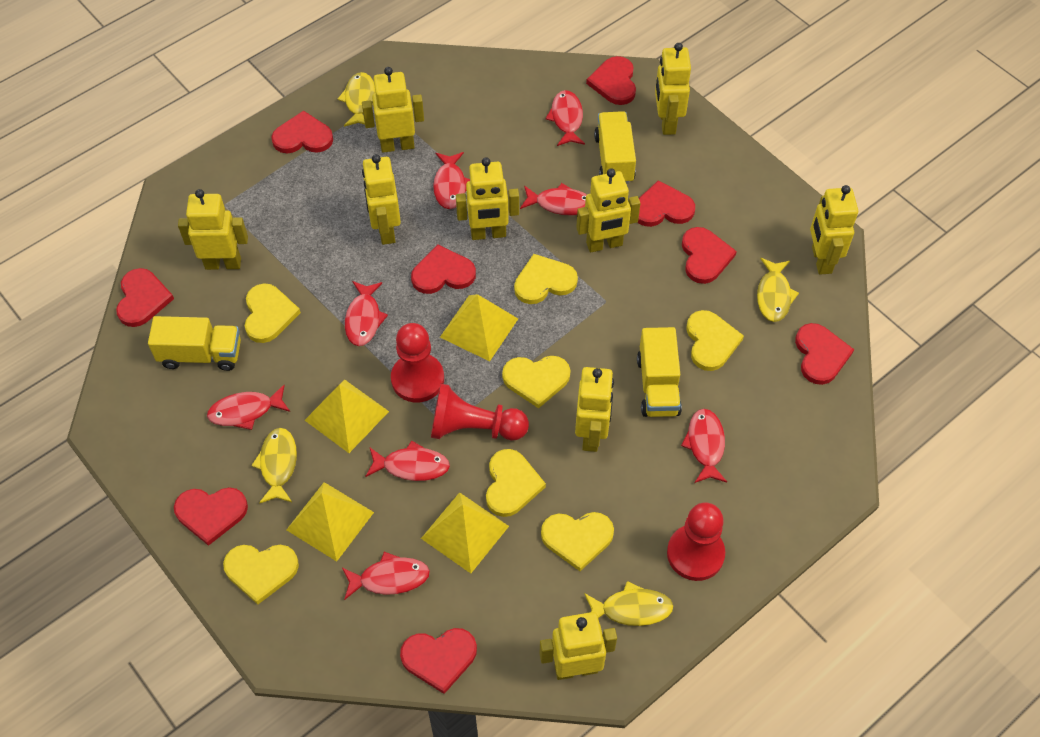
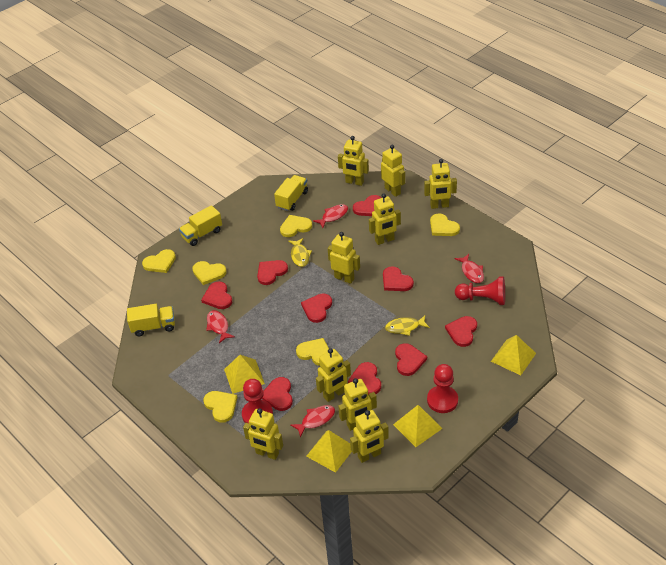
red fish: [207,385,290,430] [342,552,430,600] [345,281,388,346] [365,441,450,481] [433,152,470,209] [520,183,587,216] [545,90,585,146] [681,409,727,483] = 8 -> [206,310,235,343] [290,405,335,438] [313,204,348,228] [455,254,484,283] = 4
yellow fish: [251,428,297,504] [338,72,375,127] [584,581,673,626] [757,258,799,322] = 4 -> [288,238,312,267] [385,316,430,336] = 2
yellow heart: [223,545,299,605] [245,283,301,343] [486,449,546,517] [502,356,570,408] [514,254,578,304] [541,512,614,571] [686,310,744,371] = 7 -> [142,249,176,273] [192,261,227,285] [203,391,238,423] [280,215,312,237] [296,338,329,366] [430,213,460,236] = 6

